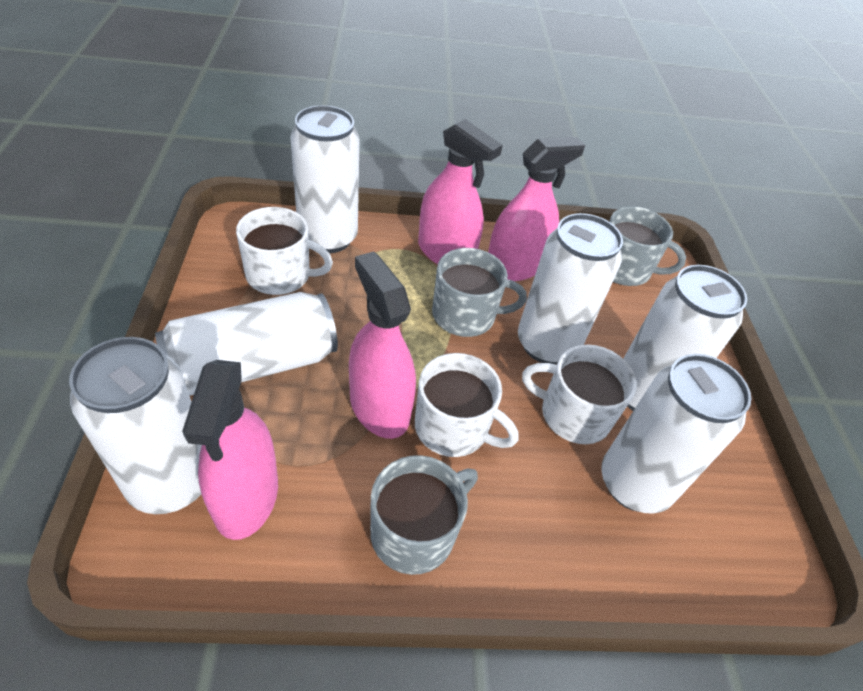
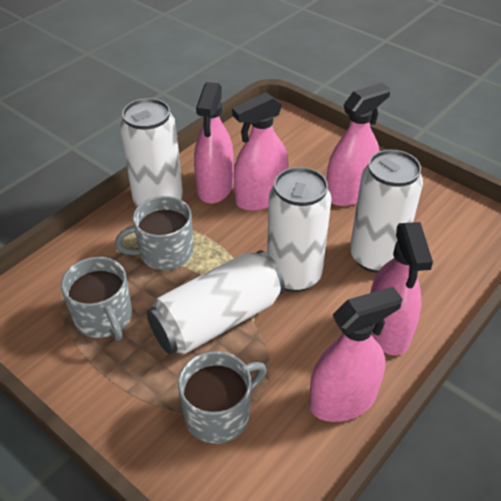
pink spray bottle: [182,360,278,540] [349,251,416,439] [418,119,503,264] [488,137,585,281] = 4 -> [194,82,234,203] [232,92,289,211] [309,287,403,422] [326,83,391,206] [370,222,433,355] = 5
white can: [69,337,202,514] [155,292,338,396] [290,105,360,253] [518,213,623,364] [601,354,752,514] [623,265,747,411] = 6 -> [120,98,183,207] [147,250,285,354] [267,167,332,292] [350,150,423,273] = 4
white mug: [236,207,333,295] [415,353,518,457] [522,344,637,444] = 3 -> none = 0

